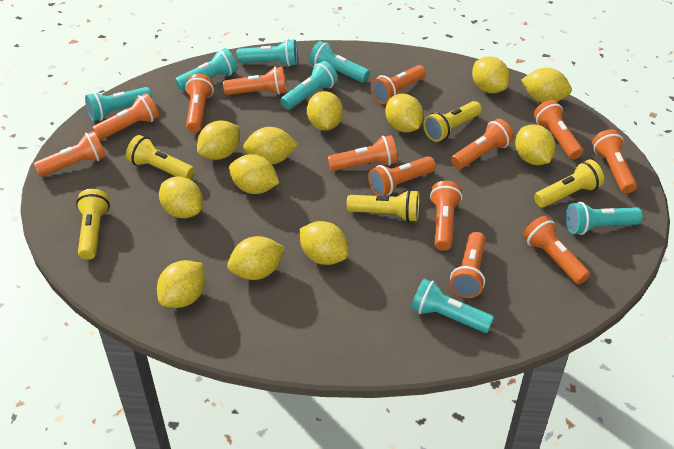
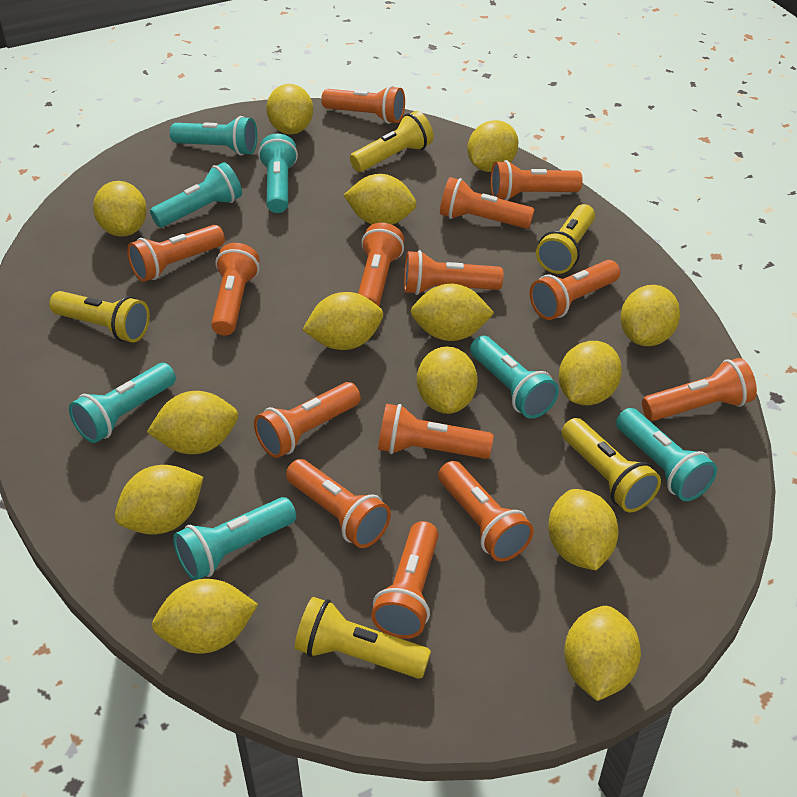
orange flashlight: [34,131,106,177] [92,93,159,140] [185,74,214,133] [223,66,286,95] [328,135,398,171] [368,156,436,196] [371,65,426,104] [430,181,462,251] [450,232,486,298] [451,119,514,169] [523,216,590,285] [533,100,583,160] [592,129,637,194] = 13 -> [127,225,225,282] [211,243,259,336] [254,382,361,458] [286,459,391,548] [321,85,405,124] [358,223,404,306] [371,521,439,639] [378,404,493,459] [404,250,503,295] [438,461,534,562] [440,177,535,229] [490,160,583,201] [529,260,620,320] [642,358,757,421] = 14
yellow lemon: [157,260,205,308] [159,176,203,218] [197,120,240,160] [227,236,285,280] [229,154,279,194] [243,127,298,164] [300,221,348,265] [307,91,343,130] [385,94,424,132] [472,56,510,93] [515,124,556,165] [521,68,572,103] = 12 -> [93,181,147,237] [115,465,203,534] [147,391,238,454] [152,579,258,653] [266,84,313,135] [302,292,383,350] [344,174,416,225] [411,284,494,341] [417,347,478,414] [467,120,519,172] [548,489,619,570] [559,341,622,405] [564,606,641,701] [621,285,680,346] = 14

